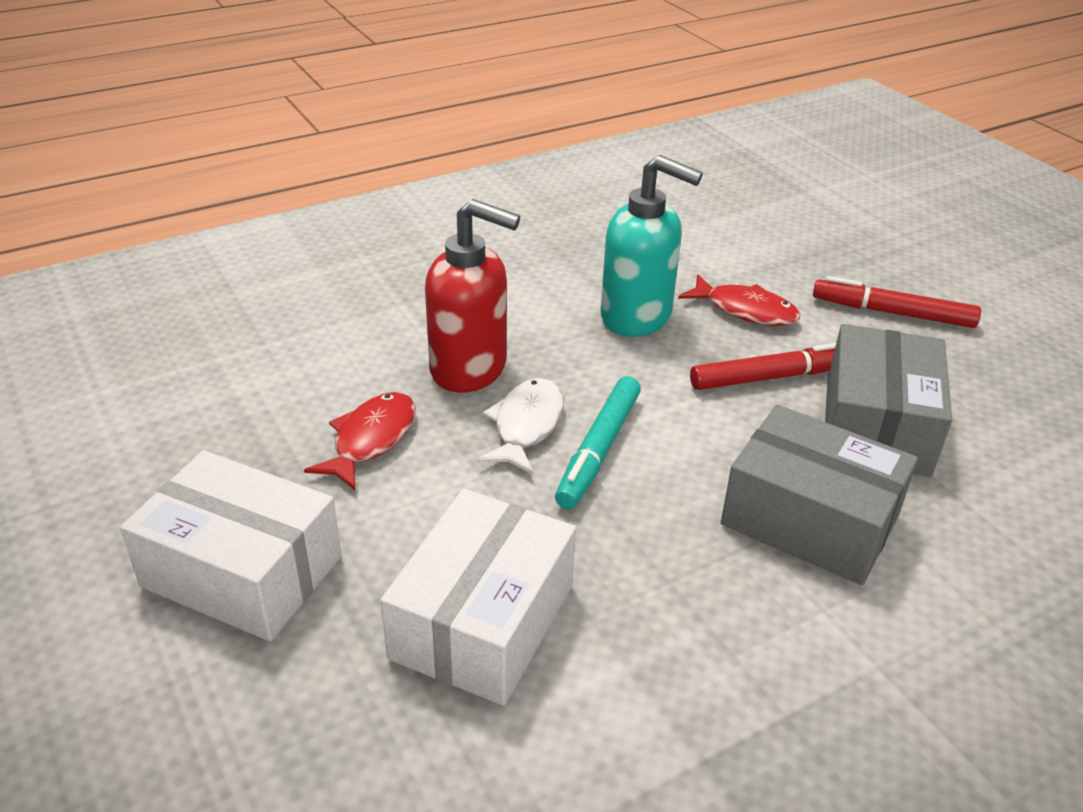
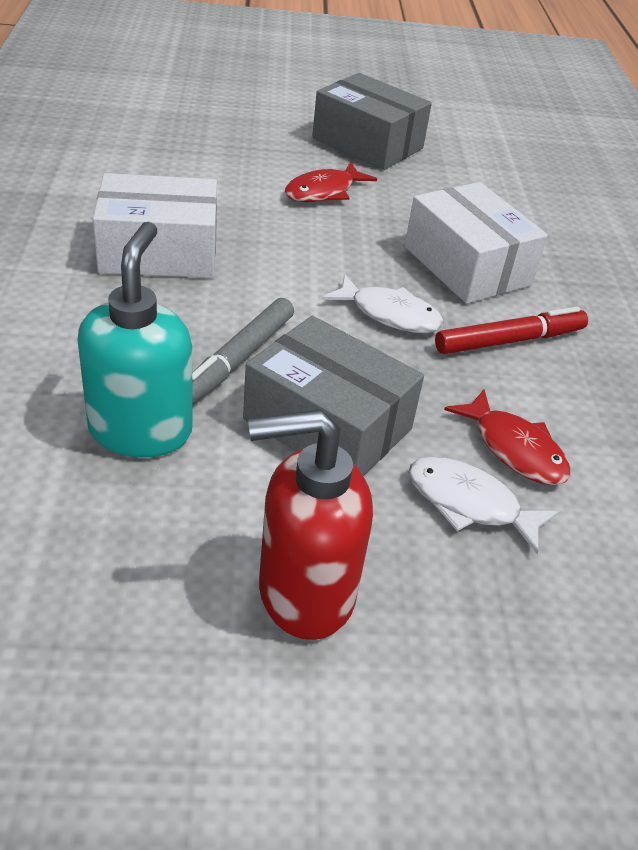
grey marker: none = 0 -> [192,298,294,405] = 1
red marker: [690,343,836,390] [813,276,981,328] = 2 -> [435,307,588,354] = 1
turquoise marker: [555,376,641,509] = 1 -> none = 0
white fish: [477,378,564,474] = 1 -> [322,274,444,333] [408,457,559,554] = 2

